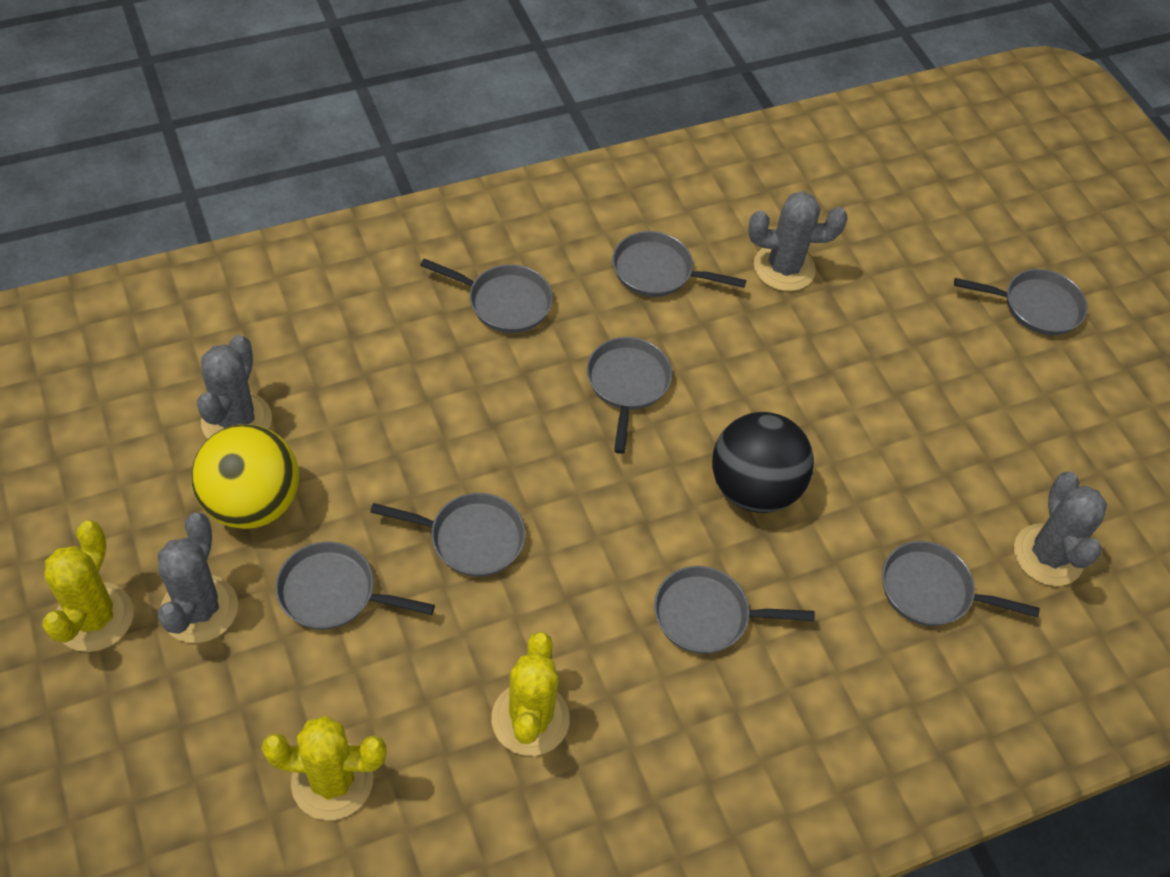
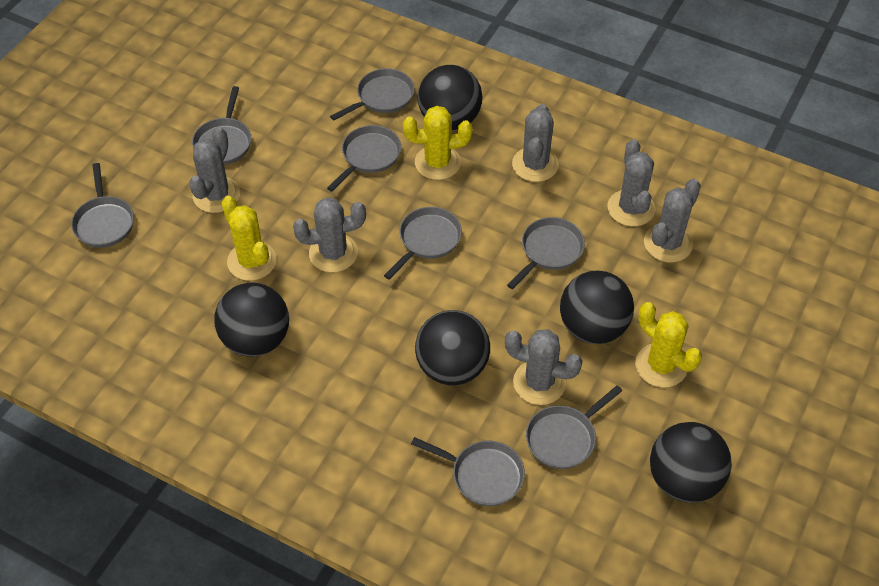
black ball: [712,412,814,513] = 1 -> [215,282,289,357] [415,310,490,385] [418,65,482,130] [560,271,634,344] [650,422,732,503] = 5
grey cactus: [158,513,238,643] [197,335,272,439] [748,191,847,291] [1014,472,1107,586] = 4 -> [189,127,240,213] [293,197,366,273] [505,329,583,405] [512,104,559,182] [607,139,655,226] [644,179,701,262] = 6
yellow ball: [191,424,299,529] = 1 -> none = 0

